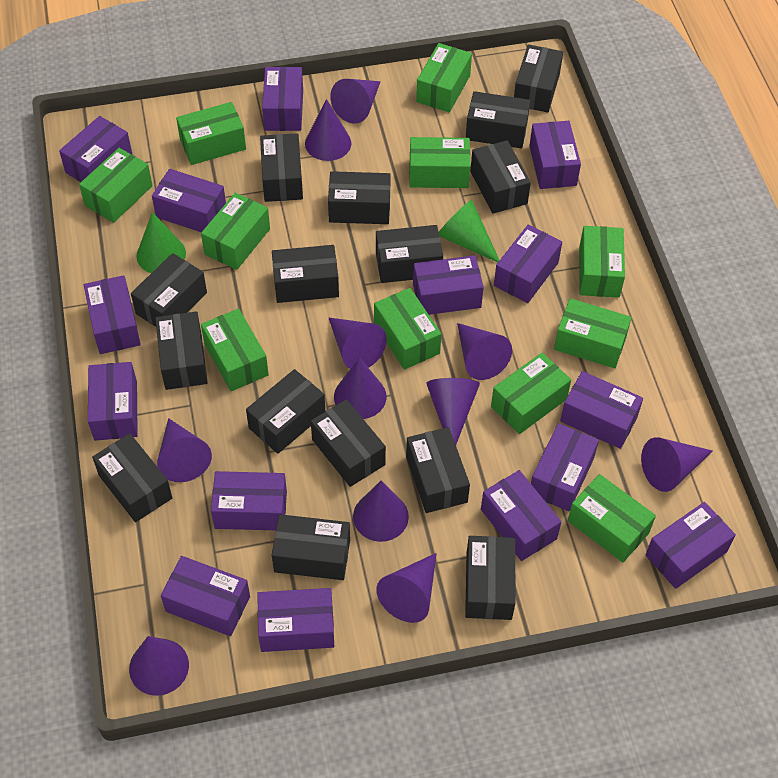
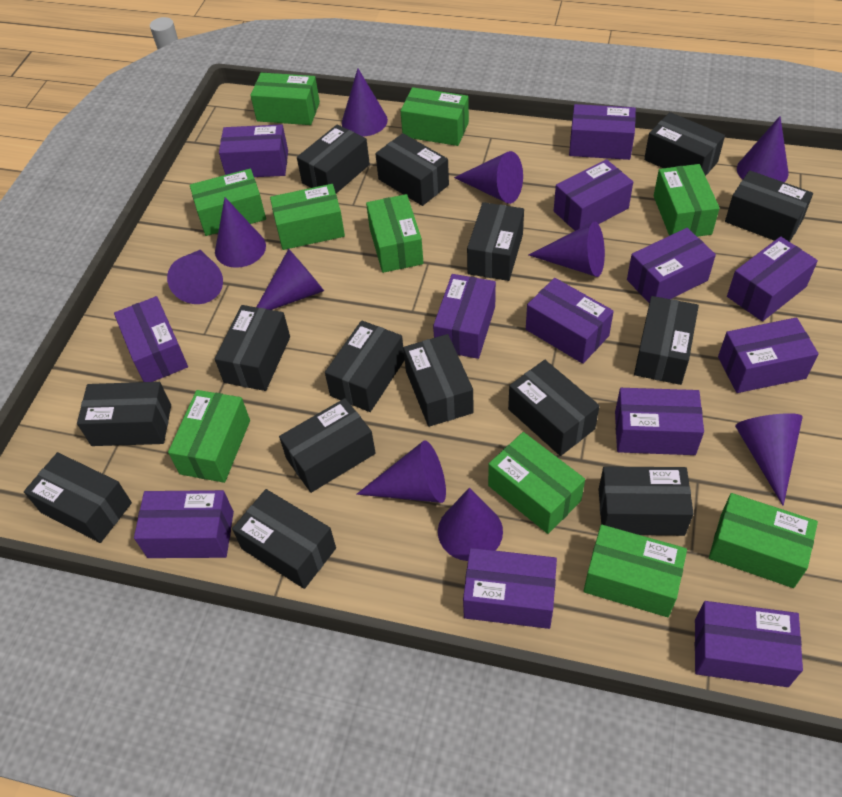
green box: [79,148,153,223] [176,102,246,165] [201,193,270,270] [201,309,269,391] [374,288,441,370] [409,137,470,188] [416,43,472,112] [491,353,571,434] [554,298,632,368] [568,474,656,562] [579,226,625,298] = 11 -> [168,390,250,483] [190,169,266,236] [250,73,320,125] [270,184,345,250] [366,194,423,273] [400,87,469,146] [488,432,585,534] [584,524,687,617] [654,164,720,237] [709,493,818,588] = 10
green cone: [137,212,186,273] [439,200,500,262] = 2 -> none = 0
purple box: [59,116,132,182] [84,275,141,354] [88,362,138,441] [152,169,226,232] [161,556,250,636] [211,471,287,530] [257,588,334,652] [262,67,303,131] [413,255,484,315] [481,470,561,561] [494,225,562,303] [529,121,581,189] [531,423,599,511] [560,371,643,449] [646,502,736,589] = 15 -> [114,296,188,382] [134,490,234,558] [219,124,288,177] [433,274,496,359] [463,548,557,629] [526,278,614,364] [554,159,633,231] [569,104,636,160] [615,388,704,455] [627,228,716,303] [695,601,803,687] [718,317,819,393] [727,236,818,322] = 13
purple cone: [129,636,189,696] [157,418,212,482] [305,99,351,161] [328,317,386,369] [330,79,380,123] [334,357,387,419] [353,481,409,542] [376,553,437,623] [426,378,480,445] [457,323,512,380] [641,437,713,492] = 11 -> [167,250,223,304] [215,197,266,268] [257,249,324,310] [342,69,388,136] [357,440,446,503] [438,488,503,561] [454,151,523,204] [529,222,605,277] [735,413,803,506] [737,116,788,182] = 10

